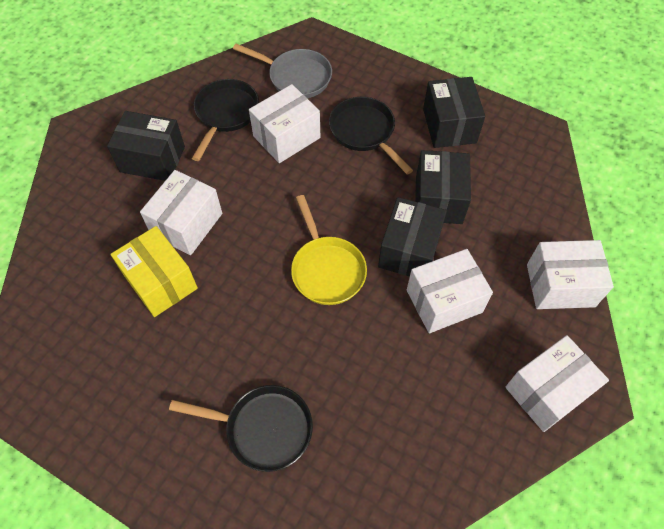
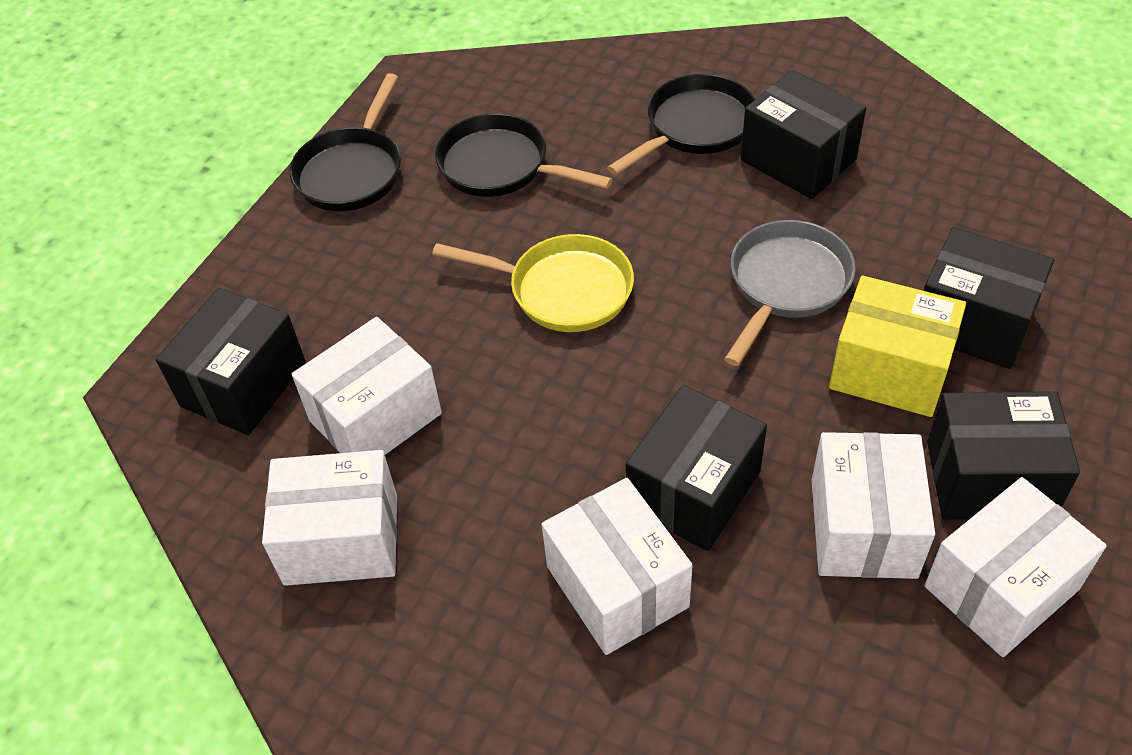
black box: [107,111,185,181] [378,197,447,277] [415,150,471,224] [423,77,485,148] = 4 -> [156,288,306,435] [626,385,767,551] [741,70,866,199] [924,227,1054,369] [927,391,1080,520] = 5

